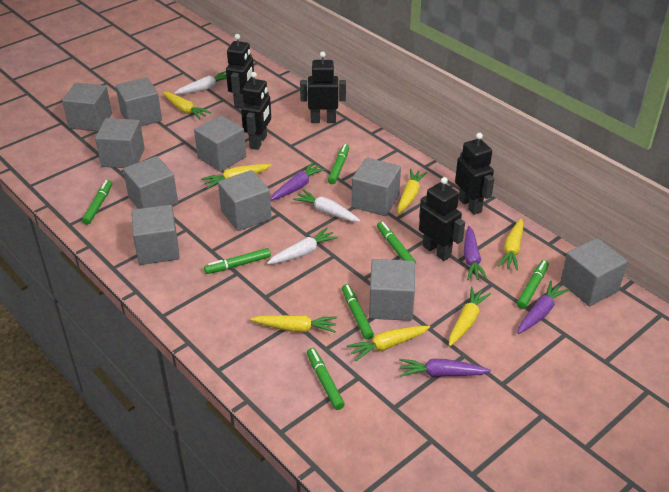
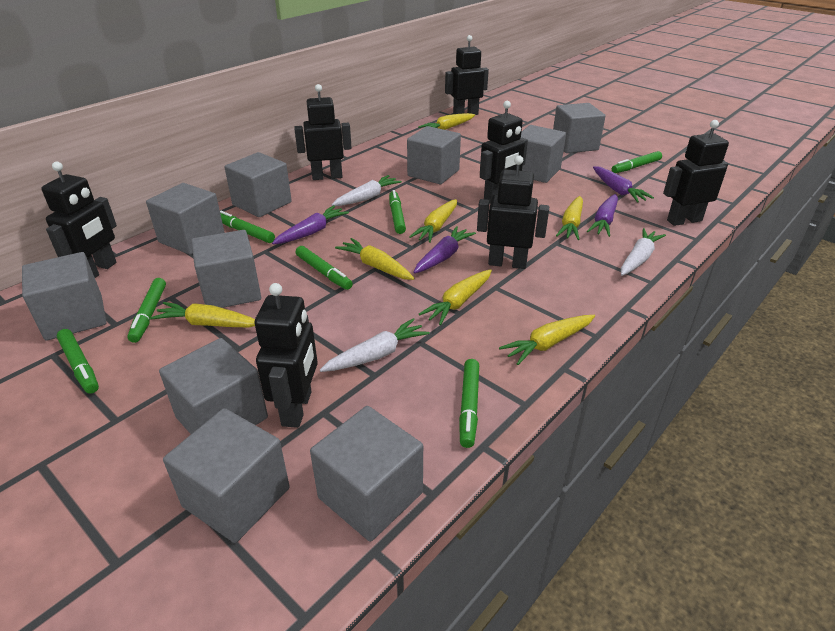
black robot: [226,34,254,109] [241,72,271,150] [300,52,346,123] [419,177,465,261] [455,133,494,215] = 5 -> [41,162,117,278] [254,283,318,428] [294,84,352,180] [445,35,489,115] [477,155,549,269] [480,101,528,203] [663,120,729,226] = 7

